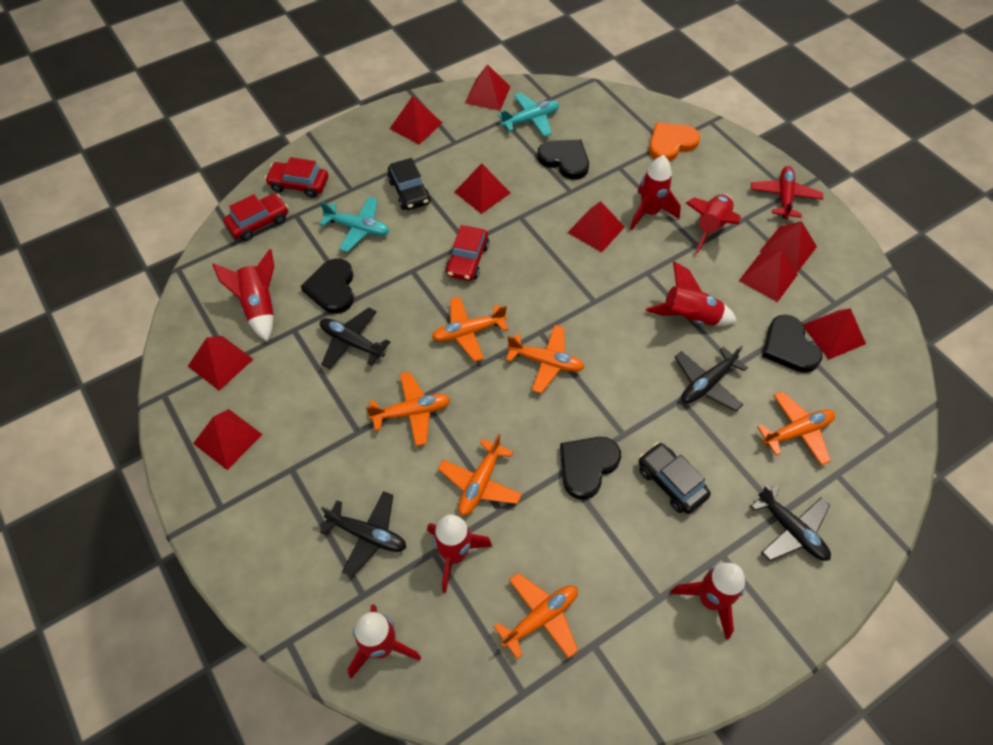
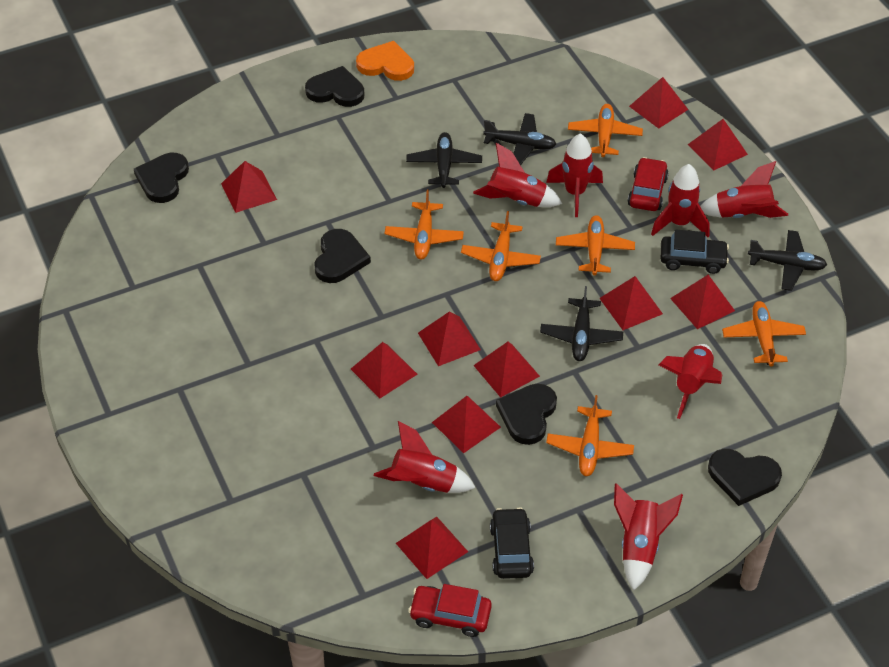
black heart: [301,258,354,314] [537,140,589,180] [560,437,621,500] [762,315,822,373] = 4 -> [134,153,189,203] [305,66,364,107] [315,229,371,283] [496,384,557,445] [708,449,782,506] = 5
red car: [224,193,288,241] [265,157,328,198] [445,225,489,281] = 3 -> [409,584,492,637] [628,157,669,211] = 2
red plane: [751,166,823,219] = 1 -> none = 0
red pyramid: [188,336,253,391] [193,409,263,470] [390,96,442,144] [455,164,510,214] [465,64,510,111] [567,201,625,252] [739,250,798,302] [759,221,817,272] [803,308,866,360] = 9 -> [221,161,277,213] [351,342,417,398] [396,517,468,579] [418,311,481,366] [432,396,501,453] [473,341,540,398] [599,276,663,330] [629,77,688,129] [670,275,735,329] [688,119,748,171] = 10
turquoise plane: [320,197,389,252] [498,93,559,137] = 2 -> none = 0

